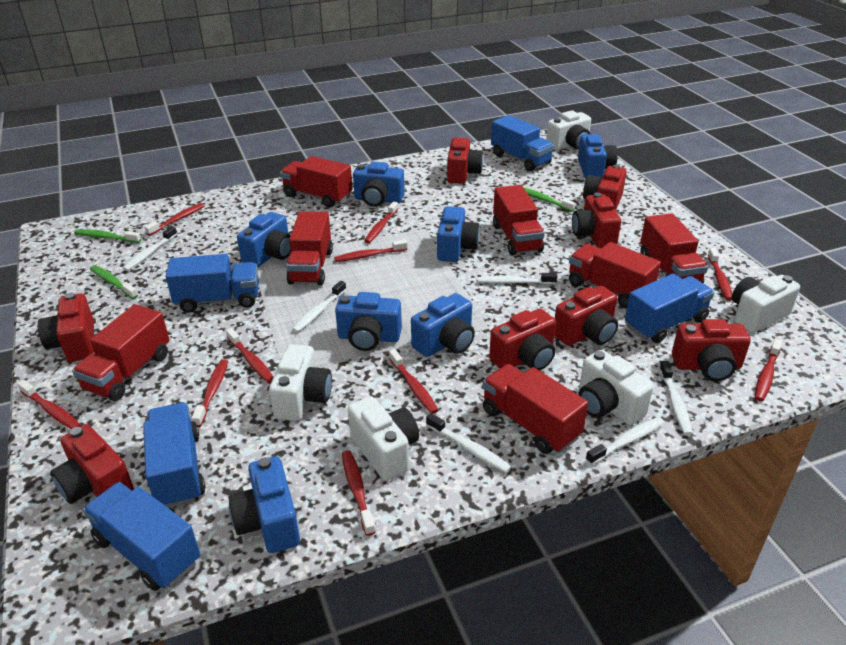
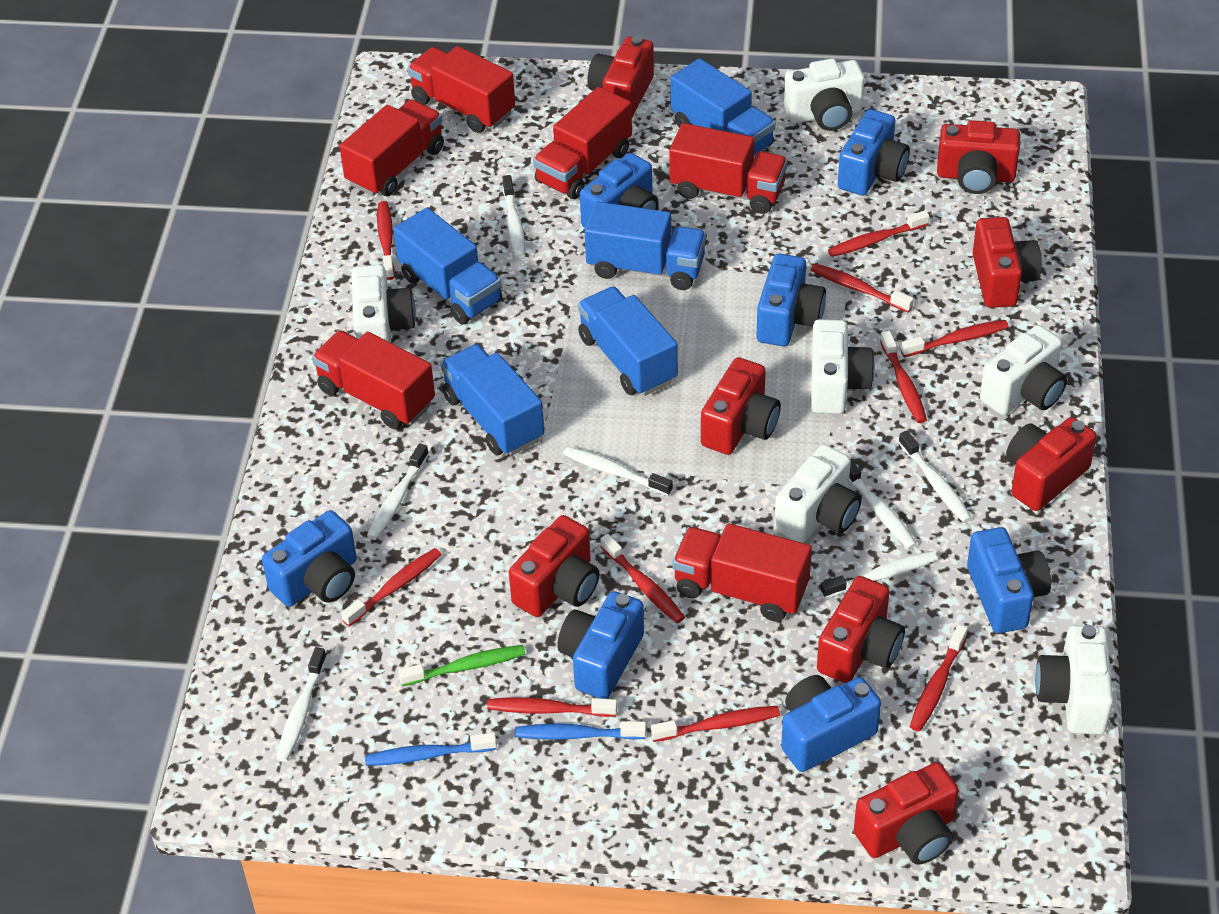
blue toothbrush: none = 0 -> [365,732,497,766] [515,721,646,740] = 2
green toothbrush: [74,229,141,243] [90,265,138,299] [523,187,575,212] = 3 -> [398,645,525,686] = 1
red truck: [72,304,170,401] [280,156,352,208] [286,211,333,285] [483,364,588,454] [493,185,545,256] [569,242,661,308] [640,213,708,283] = 7 -> [312,330,435,429] [340,99,444,196] [407,46,515,133] [533,87,632,199] [669,123,788,214] [672,523,812,622] = 6
white camera: [269,344,332,421] [348,396,419,481] [546,110,591,151] [578,350,654,425] [732,275,800,333] = 5 -> [352,265,416,343] [774,444,861,543] [784,59,864,131] [810,319,875,414] [980,325,1067,415] [1035,625,1113,734] = 6
white toothbrush: [123,226,177,271] [292,281,346,333] [426,413,511,473] [478,273,557,284] [585,417,664,465] [659,361,693,436] = 6 -> [276,647,327,762] [367,443,429,540] [502,175,525,258] [563,446,673,496] [821,551,937,598] [849,459,917,549] [898,431,972,523] = 7

